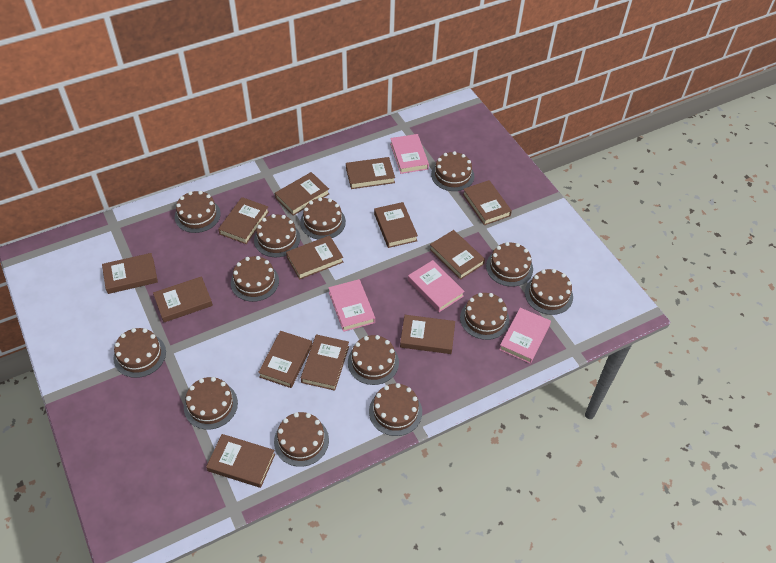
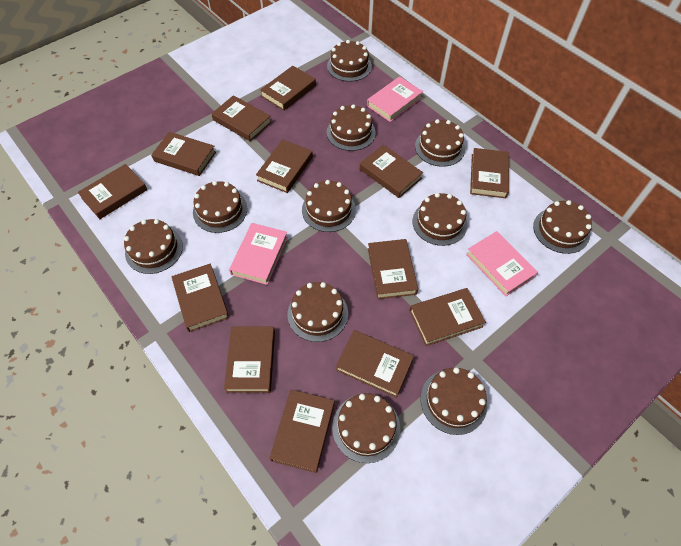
brown cake: [113,328,166,378] [175,191,221,233] [184,377,238,430] [231,256,279,302] [254,214,300,257] [274,412,329,467] [300,197,346,240] [348,335,399,385] [369,383,422,436] [431,151,474,191] [460,293,509,340] [486,242,533,287] [525,269,573,315] = 13 -> [124,219,183,274] [193,181,247,233] [287,282,348,342] [302,180,356,232] [327,40,372,82] [327,104,376,151] [332,393,400,463] [413,193,468,246] [415,119,465,167] [421,367,487,435] [533,200,592,254] = 11
pink book: [328,279,375,332] [390,134,429,174] [408,260,465,312] [499,308,551,364] = 4 -> [229,223,288,285] [367,76,423,122] [466,231,538,296] = 3

